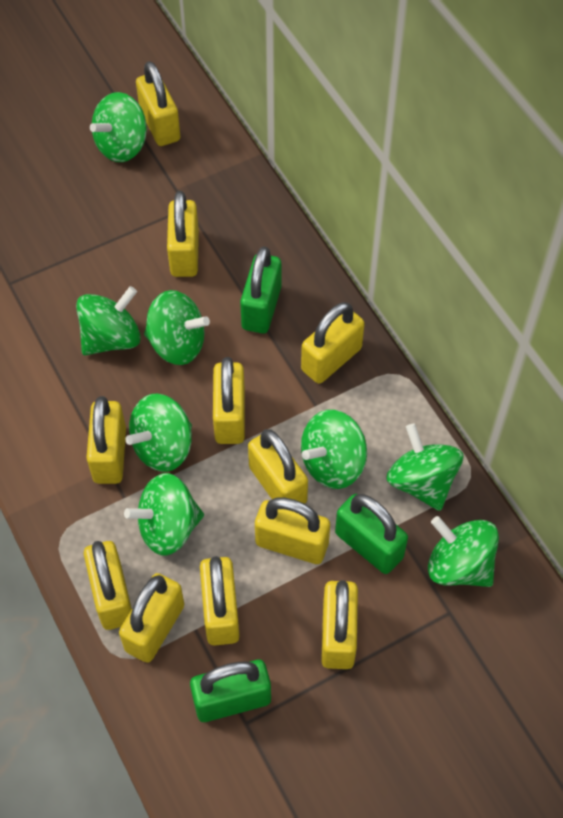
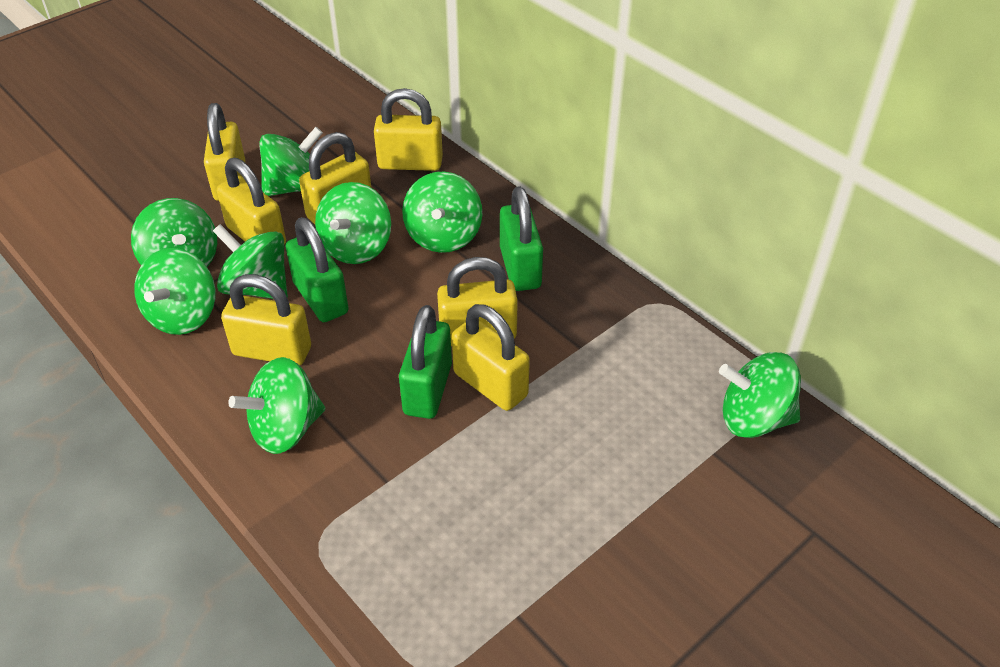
yellow padlock: [84,541,132,630] [86,396,126,484] [119,573,184,663] [136,61,180,146] [167,191,199,277] [200,556,240,646] [213,357,245,444] [248,429,308,504] [255,498,330,564] [301,302,365,384] [321,580,358,669] = 11 -> [204,103,245,201] [217,158,286,245] [221,274,311,365] [299,132,371,224] [374,88,443,171] [437,257,518,346] [452,304,530,411] = 7

